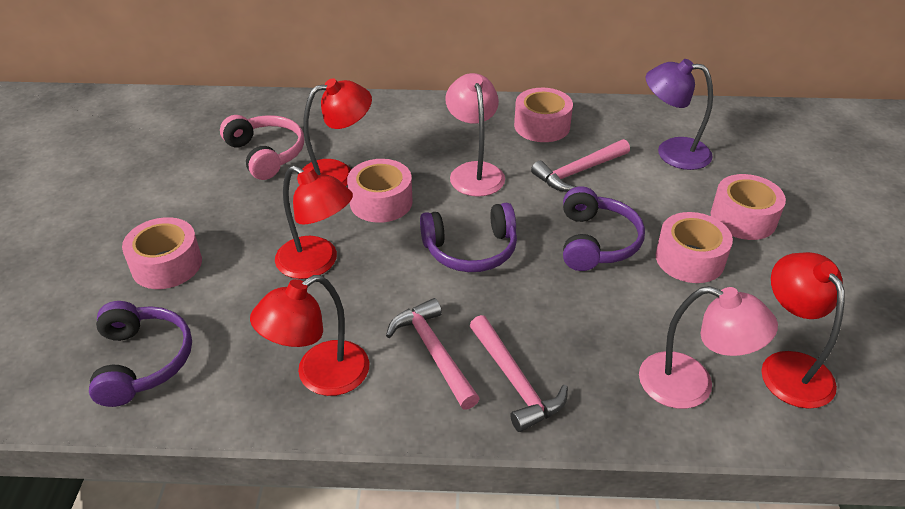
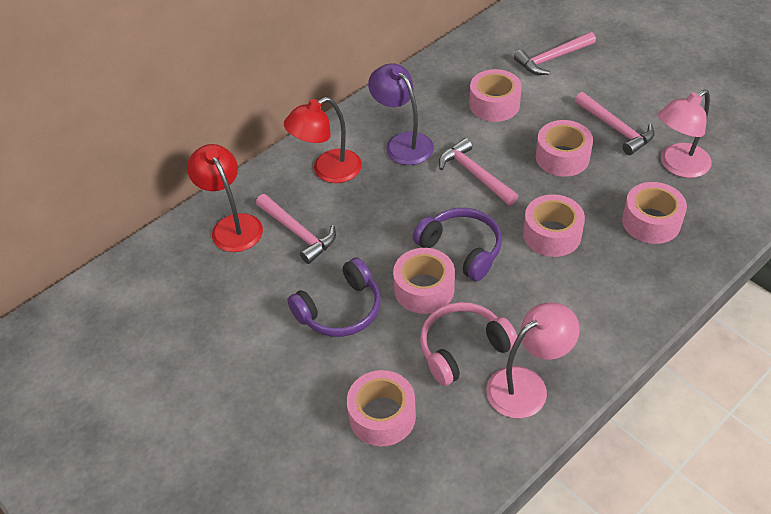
pink hammer: [386,298,480,410] [470,315,568,432] [531,139,630,192] = 3 -> [256,194,336,264] [439,138,518,206] [514,32,596,75] [575,92,655,155] = 4
pink tape: [122,217,202,289] [347,159,413,223] [514,88,573,142] [656,212,733,283] [711,174,786,240] = 5 -> [347,370,416,446] [393,248,455,314] [469,69,522,122] [523,194,585,257] [536,120,593,177] [622,182,687,244] = 6
purple headphones: [89,301,192,407] [420,203,517,272] [563,186,645,271] = 3 -> [287,257,381,337] [413,208,502,281] = 2
red lamp: [250,275,369,396] [275,165,353,279] [297,78,372,186] [761,252,845,409] = 4 -> [187,144,263,252] [284,97,362,183] = 2

